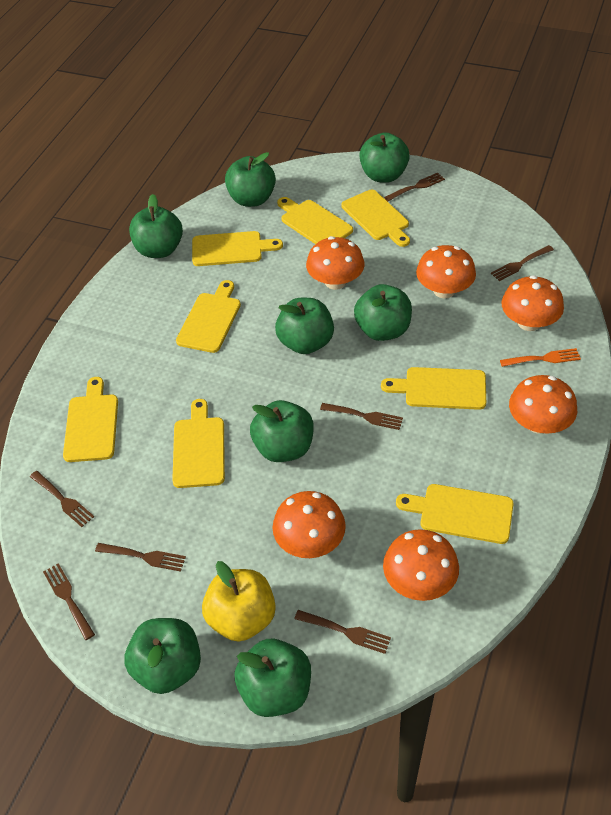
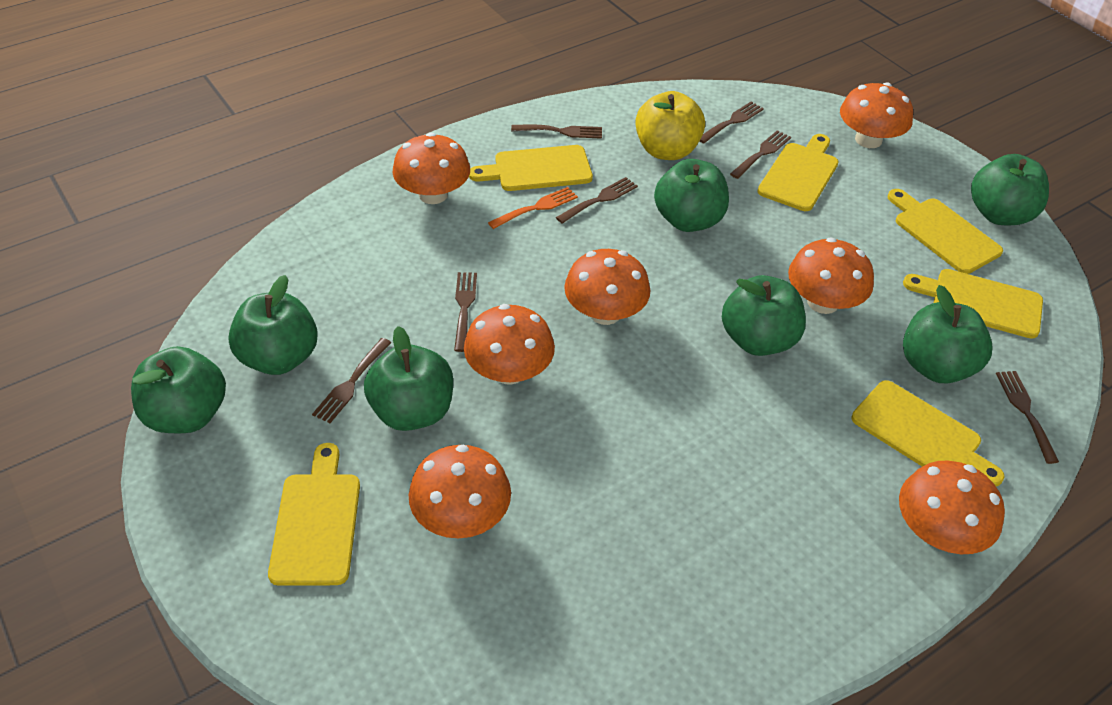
green apple: [124,618,201,694] [129,194,183,258] [225,152,276,207] [235,639,311,717] [250,400,314,462] [275,298,334,354] [354,284,412,341] [359,132,410,183] = 8 -> [131,346,226,433] [228,275,318,375] [364,326,453,431] [654,159,729,232] [722,275,806,356] [903,285,993,383] [971,154,1049,226] = 7
orange mushroom: [273,491,346,558] [306,236,364,290] [383,529,459,601] [416,245,476,298] [502,275,564,331] [509,375,577,434] = 6 -> [393,133,470,204] [409,445,511,538] [464,304,555,385] [564,249,650,325] [788,237,874,314] [840,82,913,148] [899,461,1005,554] = 7
yellow cutting board: [63,377,118,462] [172,399,225,488] [176,280,241,353] [192,231,283,266] [277,197,353,244] [341,190,410,247] [381,367,486,410] [396,484,514,544] = 8 -> [268,443,360,586] [469,145,593,191] [757,134,839,211] [851,380,1005,486] [887,189,1003,274] [903,269,1043,339] = 6

